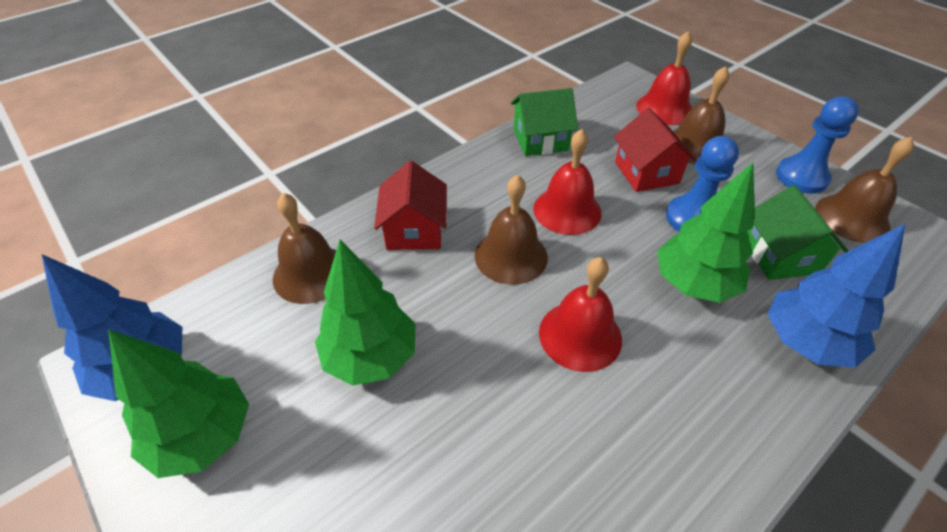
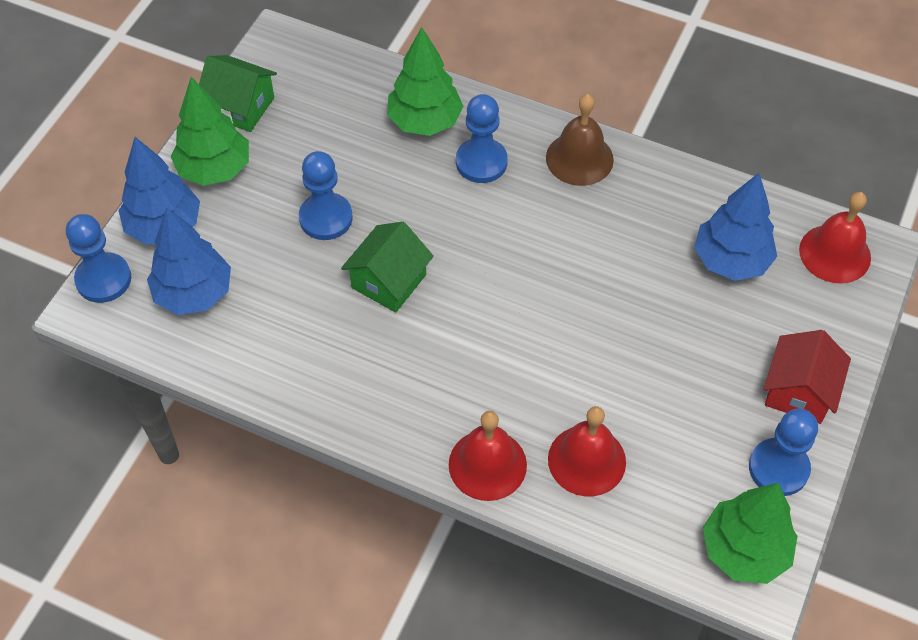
blue pawn: [666,136,739,232] [776,96,859,194] = 2 -> [66,214,131,303] [299,151,353,240] [456,94,508,183] [749,408,818,496] = 4
blue tree: [42,254,182,401] [768,223,906,368] = 2 -> [119,137,200,245] [147,207,231,315] [694,173,777,281] = 3
brown bell: [273,193,336,304] [475,175,548,285] [673,66,730,164] [815,136,914,243] = 4 -> [546,94,614,186] = 1
red house: [374,161,447,250] [614,108,697,192] = 2 -> [764,330,851,424] = 1

